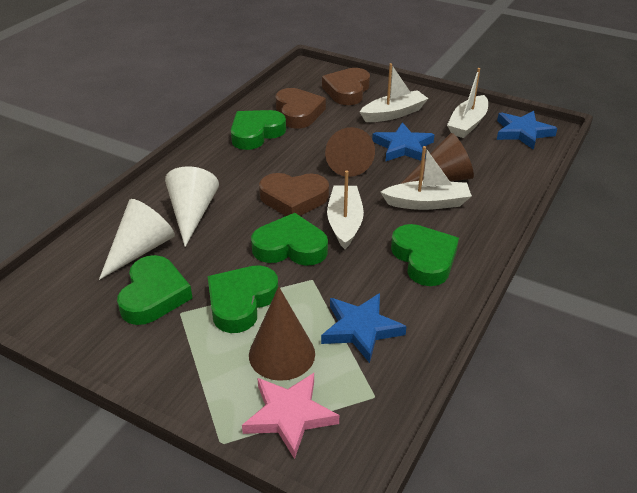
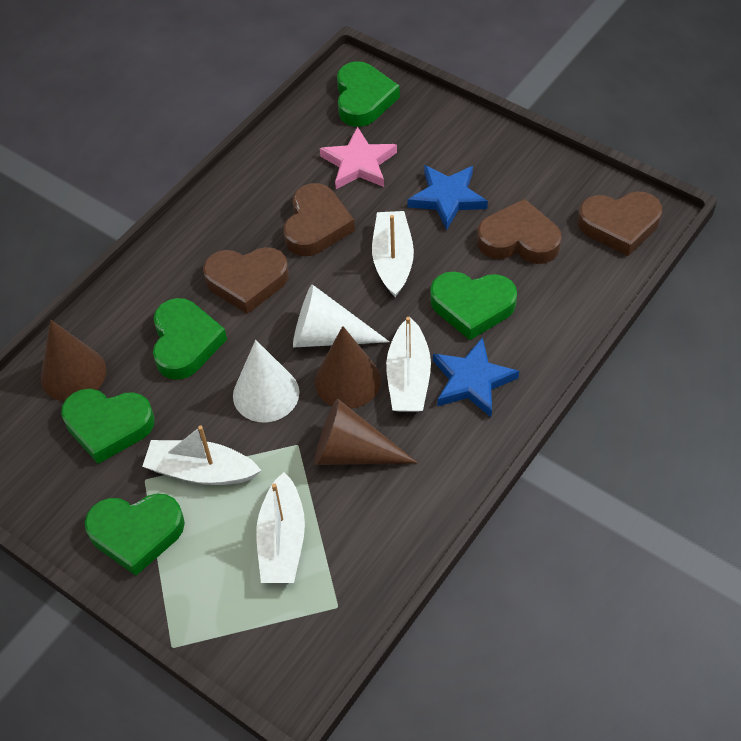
blue star: [321,293,407,363] [372,122,435,162] [497,111,557,150] = 3 -> [407,165,488,230] [433,337,519,417] = 2
brown heart: [259,173,329,216] [276,88,326,129] [322,68,370,105] = 3 -> [203,247,289,314] [284,183,355,256] [477,199,562,264] [578,191,662,256] = 4

